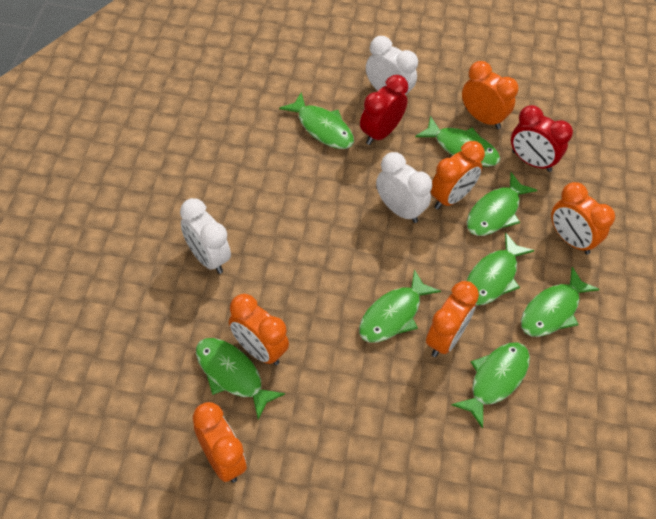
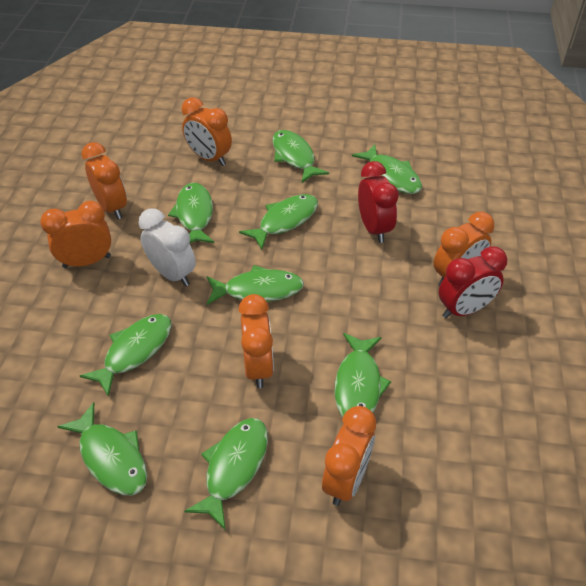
green fish: [196,338,285,420] [279,92,354,149] [359,269,441,343] [415,116,500,167] [451,342,530,429] [467,172,537,236] [467,232,535,306] [521,267,600,337] = 8 -> [57,402,147,495] [80,314,172,397] [168,183,214,243] [184,418,268,529] [207,265,304,305] [239,194,318,250] [272,130,329,183] [335,333,391,417] [352,144,422,194] = 9
white clock: [180,198,231,274] [366,36,418,95] [376,152,432,223] = 3 -> [139,208,196,286] = 1

